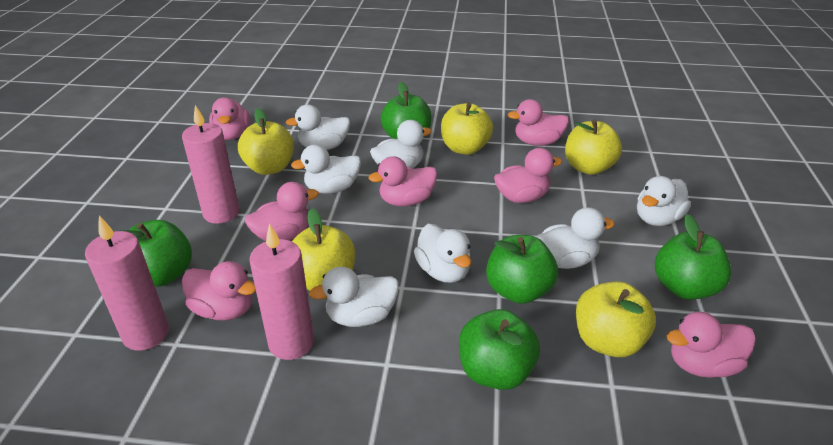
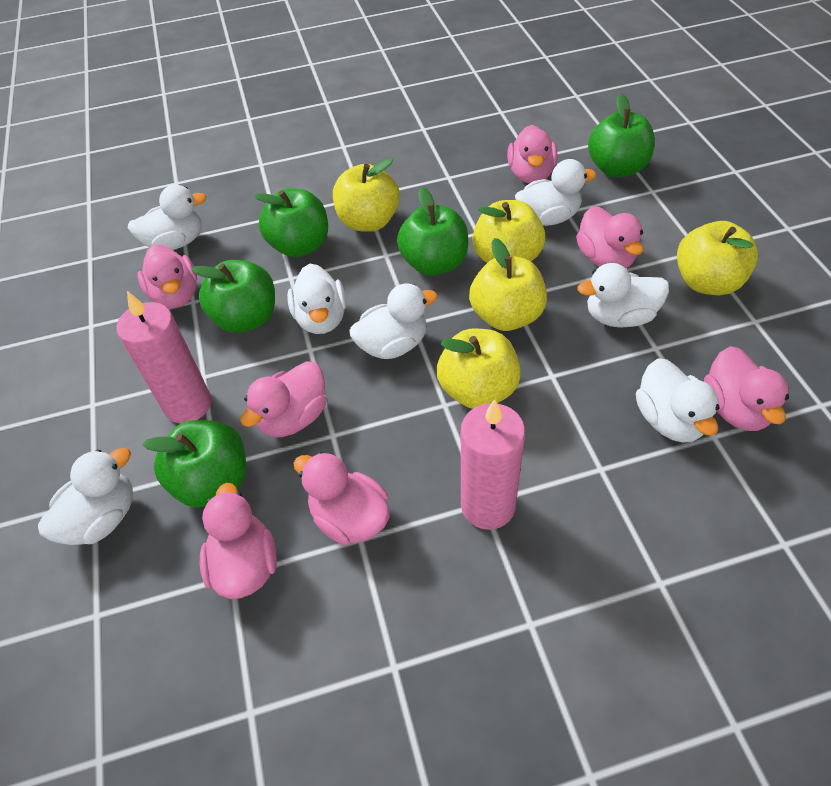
pink candle: [85,216,169,351] [182,105,240,224] [249,224,314,360] = 3 -> [117,291,211,424] [461,399,525,530] = 2

